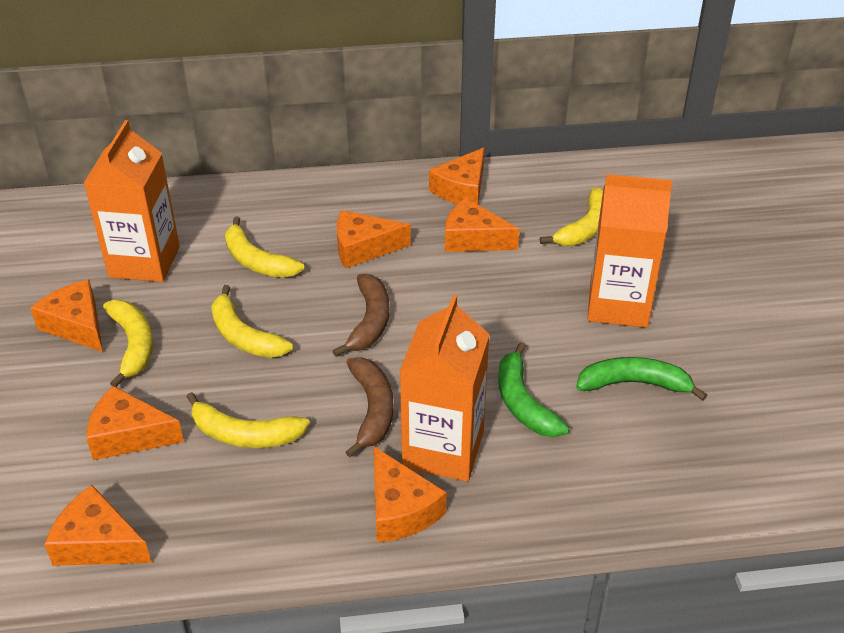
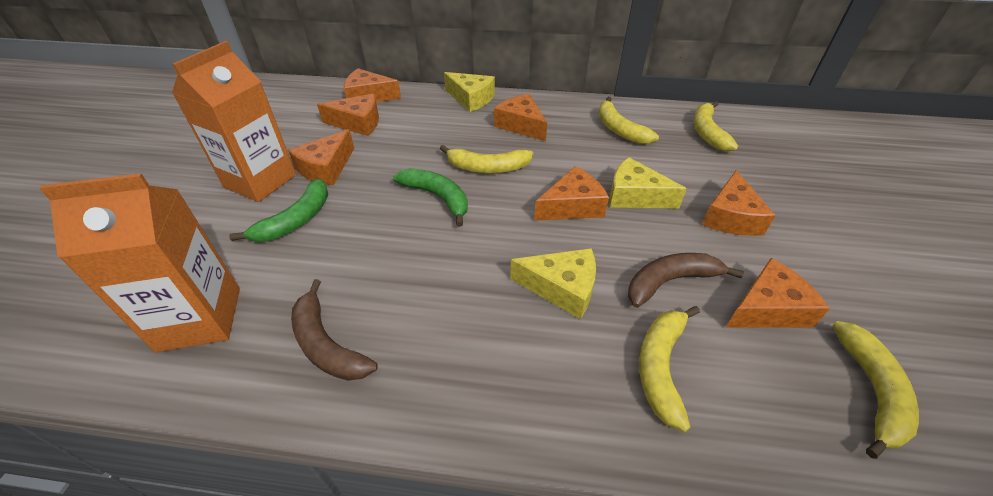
orange carton: [84,120,180,282] [400,295,490,482] [587,174,673,328] = 3 -> [39,173,240,352] [172,41,296,202] = 2
yellow cheese: none = 0 -> [444,72,495,112] [510,248,596,319] [609,157,687,208] = 3

